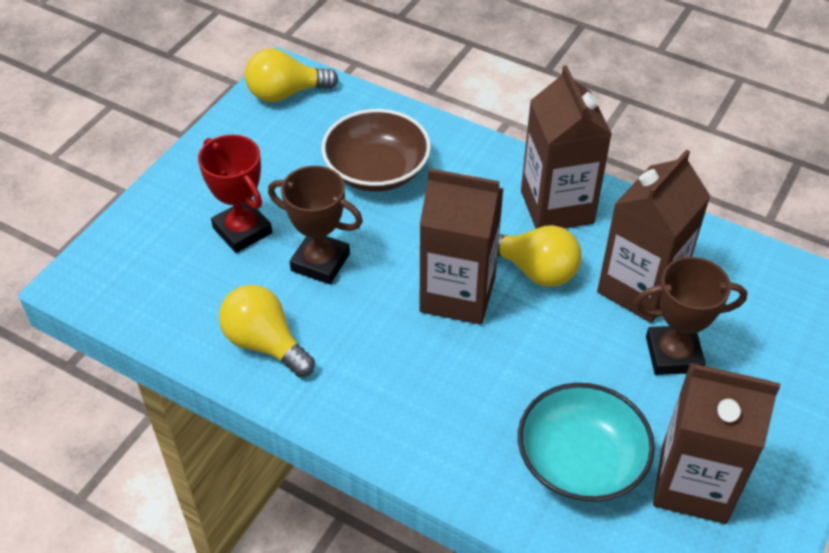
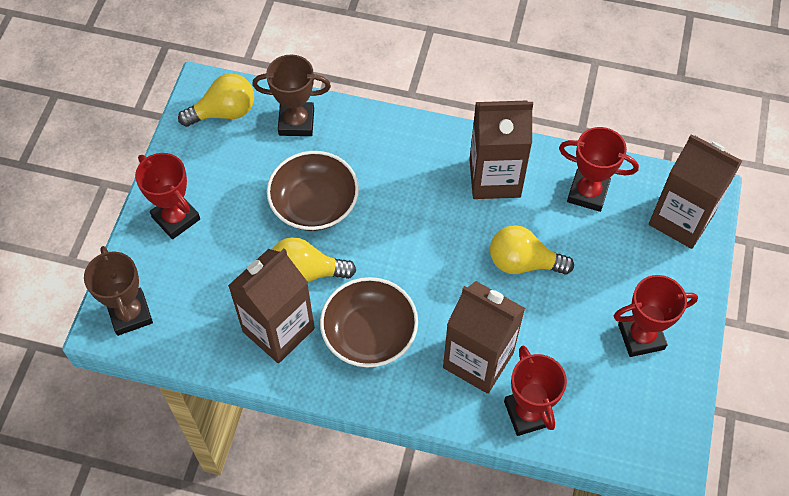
brown bowl: [321,109,431,192] = 1 -> [267,151,359,231] [320,277,418,367] = 2
red trophy: [198,135,272,253] = 1 -> [135,153,200,239] [504,346,567,436] [559,127,639,212] [614,275,698,357] = 4
turquoise bowl: [518,383,655,503] = 1 -> none = 0

